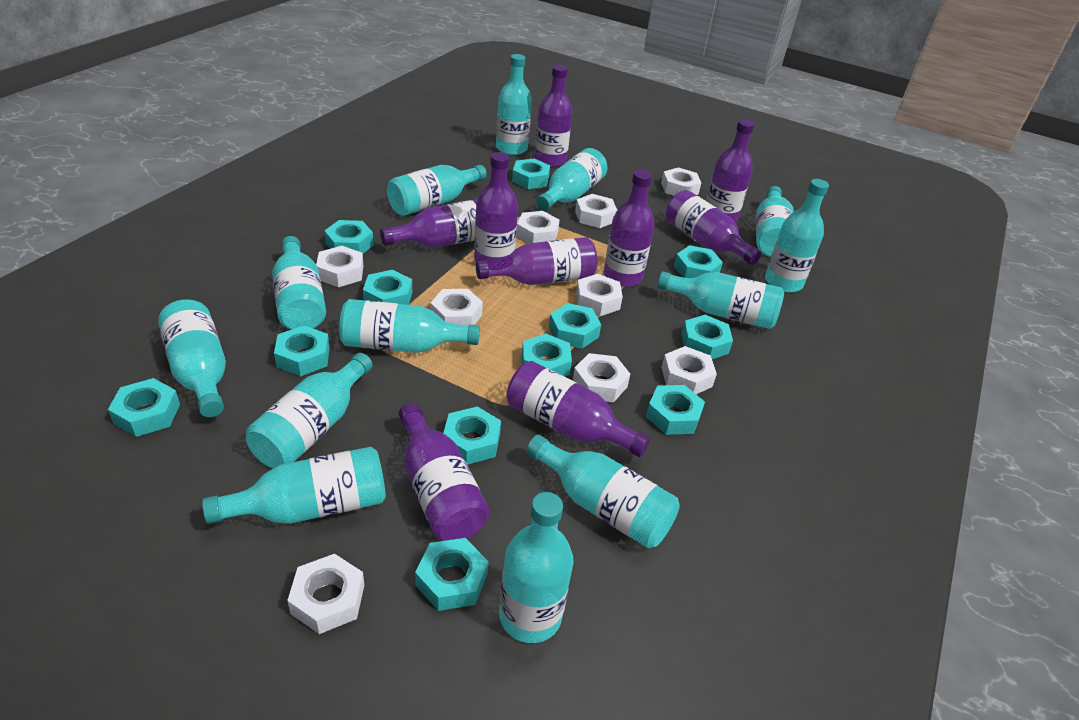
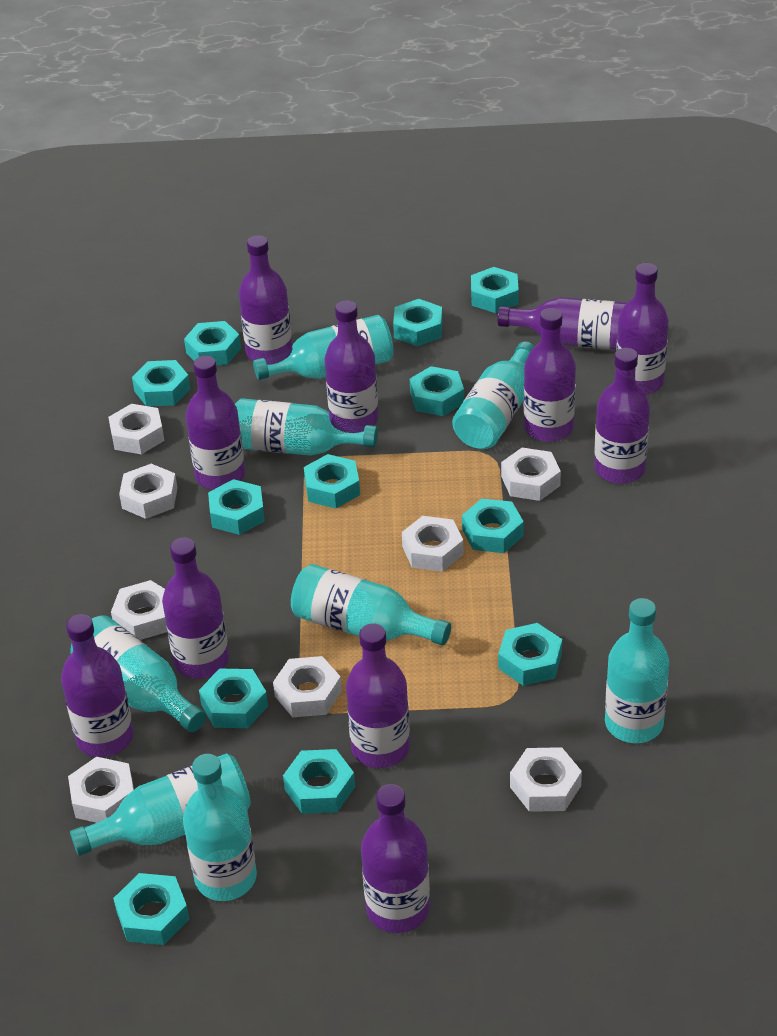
purple bottle: [380,199,478,248] [399,403,489,541] [474,152,518,262] [476,237,597,285] [507,361,650,457] [534,65,572,167] [604,170,654,287] [666,190,761,265] [706,119,755,222] = 9 -> [61,614,134,757] [162,537,229,679] [186,356,245,490] [239,235,292,361] [325,300,378,426] [346,623,410,768] [361,784,430,933] [497,297,626,350] [524,308,576,442] [594,348,650,484] [616,263,669,395] = 11
turquoise bottle: [158,299,226,417] [202,447,386,524] [246,353,373,468] [272,236,326,330] [339,299,480,353] [387,165,487,216] [496,54,532,155] [499,492,574,643] [526,435,680,548] [536,148,608,211] [657,271,784,329] [756,186,794,257] [765,179,829,293] = 13 -> [70,615,206,732] [70,753,251,856] [183,754,257,901] [235,398,378,456] [253,315,393,380] [291,564,451,645] [452,342,535,449] [605,598,669,743] = 8
white nut: [287,554,364,634] [316,246,363,288] [430,289,483,326] [516,211,560,243] [573,353,630,402] [575,194,617,228] [576,274,623,316] [661,167,701,196] [661,346,717,394] = 9 -> [68,757,134,823] [108,404,164,454] [111,580,167,640] [119,464,177,519] [273,656,342,717] [402,516,464,572] [501,448,561,501] [510,747,582,812] = 8

